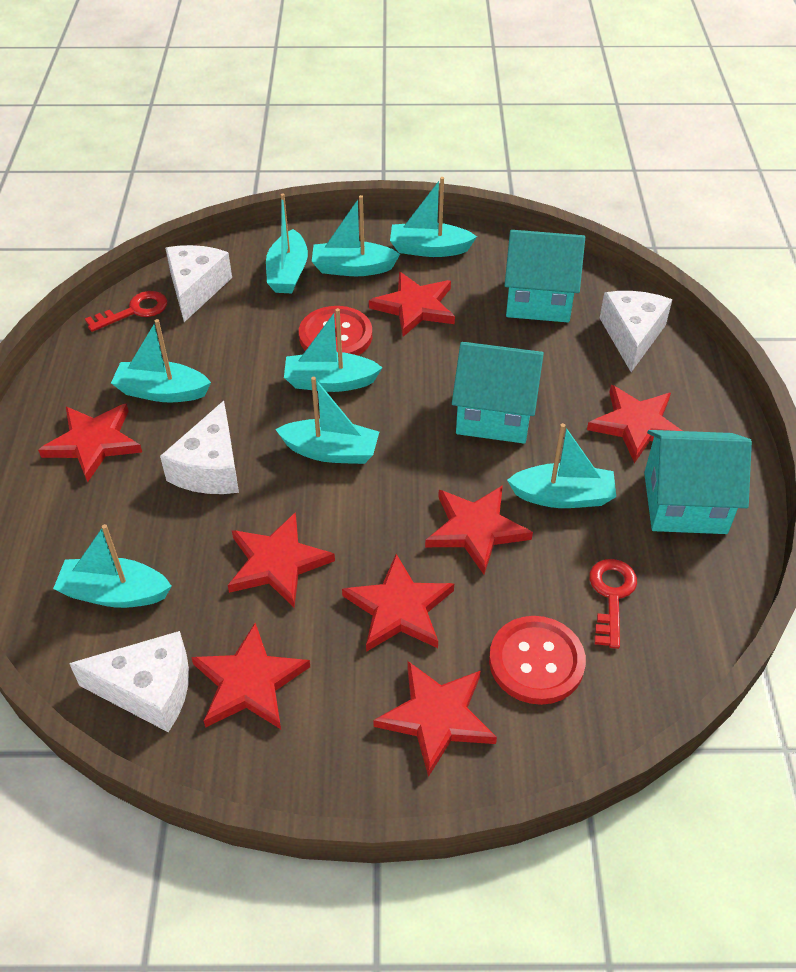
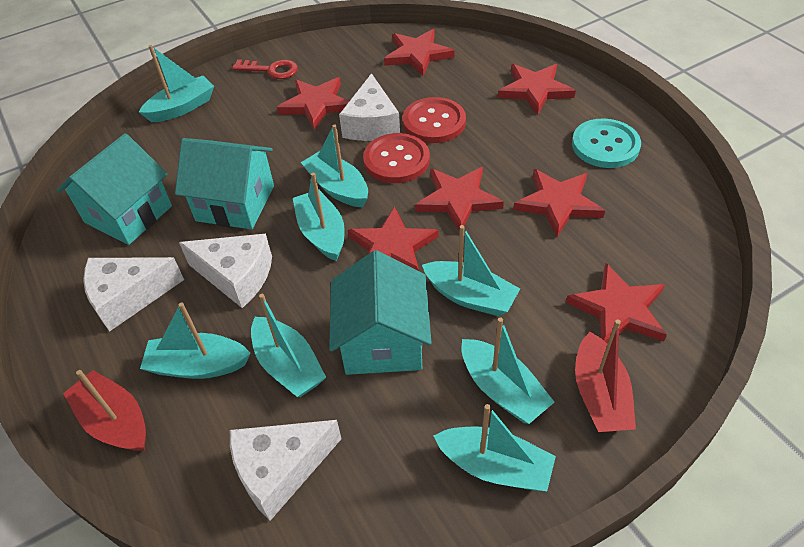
red boat: none = 0 -> [63,370,146,451] [575,319,636,432] = 2
red key: [85,291,167,332] [589,559,637,649] = 2 -> [232,59,298,79] = 1
red star: [38,403,142,483] [191,623,310,729] [228,512,335,607] [342,554,454,652] [369,272,455,337] [373,661,497,777] [425,485,533,574] [587,385,682,463] = 8 -> [277,77,349,130] [348,206,438,271] [384,29,455,76] [415,167,504,232] [498,64,576,115] [513,169,605,237] [566,263,667,344] = 7
turquoise button: none = 0 -> [572,118,641,168] = 1

